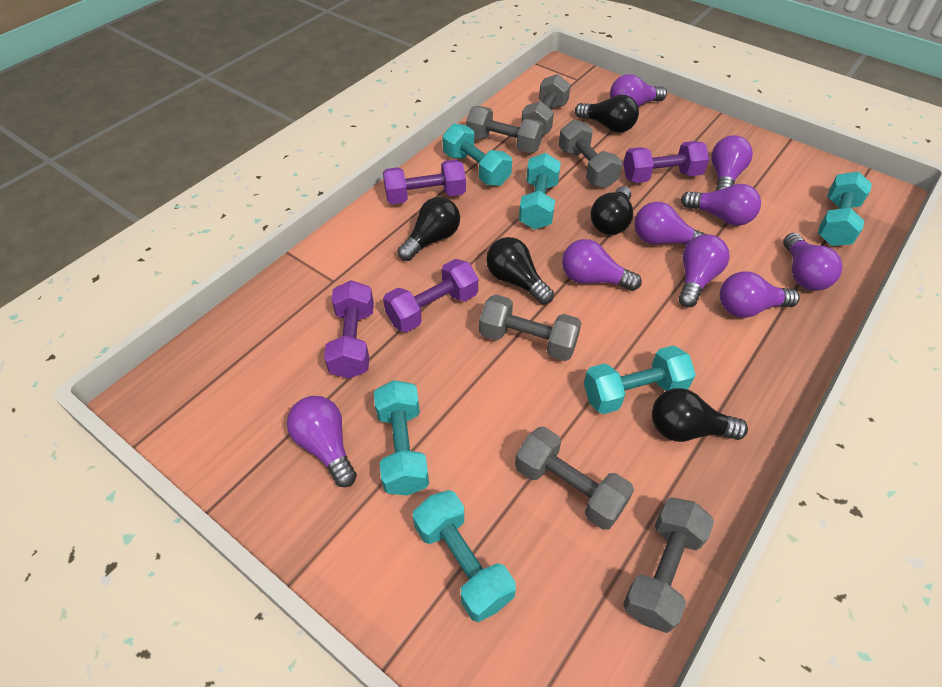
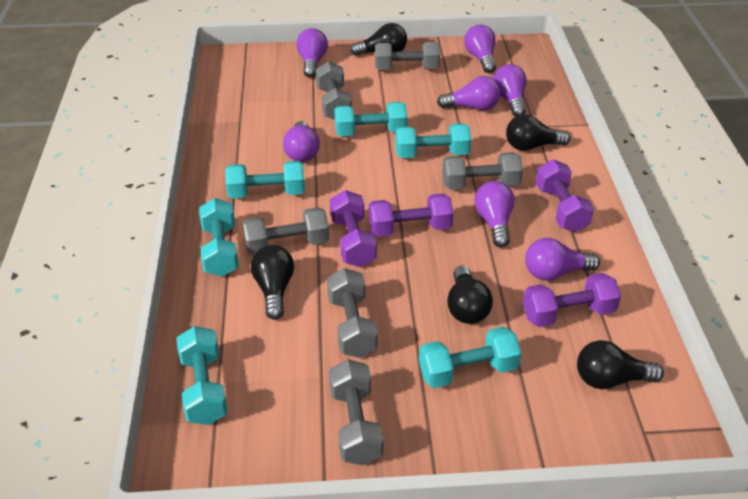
purple light bulb: [287,396,357,487] [562,239,642,291] [610,74,667,107] [634,202,704,245] [679,234,730,307] [681,184,761,226] [711,135,753,191] [720,271,800,318] [783,233,843,290] = 9 -> [283,121,320,162] [296,28,328,78] [437,76,501,110] [464,24,496,73] [475,181,515,248] [493,64,527,117] [525,238,600,281] = 7

